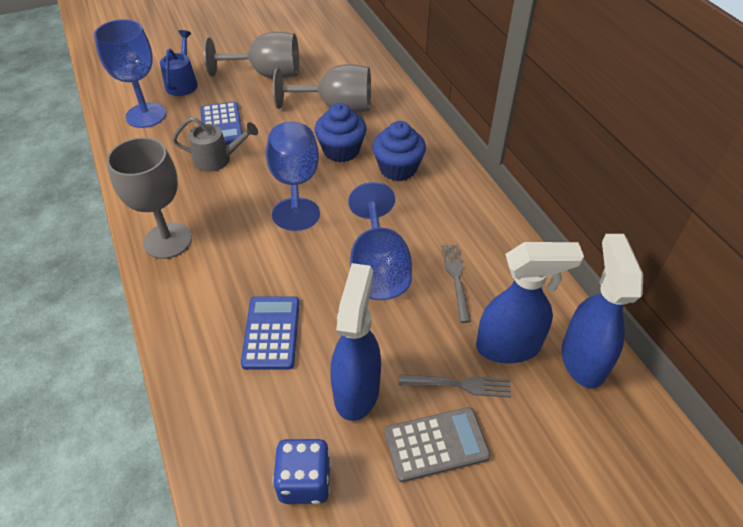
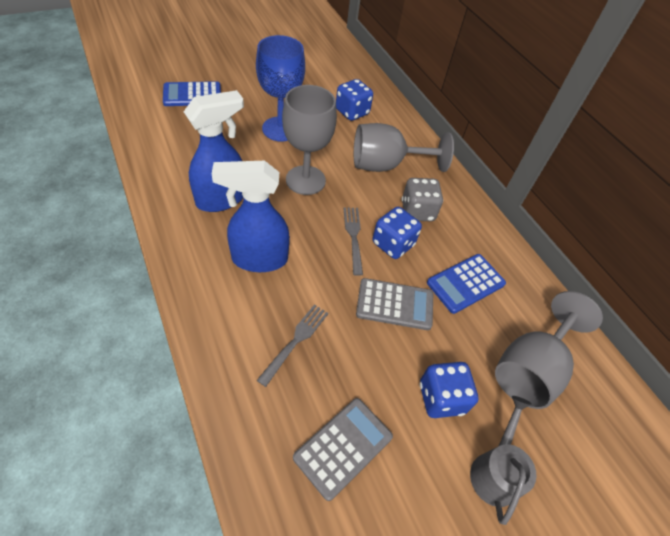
blue cupcake: [315,103,367,162] [372,121,426,181] = 2 -> none = 0
blue dice: [273,439,331,504] = 1 -> [336,79,373,121] [373,207,422,259] [419,362,478,418] = 3
blue goblet: [94,19,166,128] [266,121,320,231] [348,182,412,300] = 3 -> [256,35,305,142] = 1
blue spray bottle: [331,263,381,421] [476,242,584,363] [562,234,643,388] = 3 -> [184,90,244,212] [212,161,290,272] = 2
blue watering can: [160,30,198,96] = 1 -> none = 0
grey calculator: [384,407,491,482] = 1 -> [293,398,393,501] [356,278,433,330] = 2
grey dice: none = 0 -> [402,178,443,221] = 1

